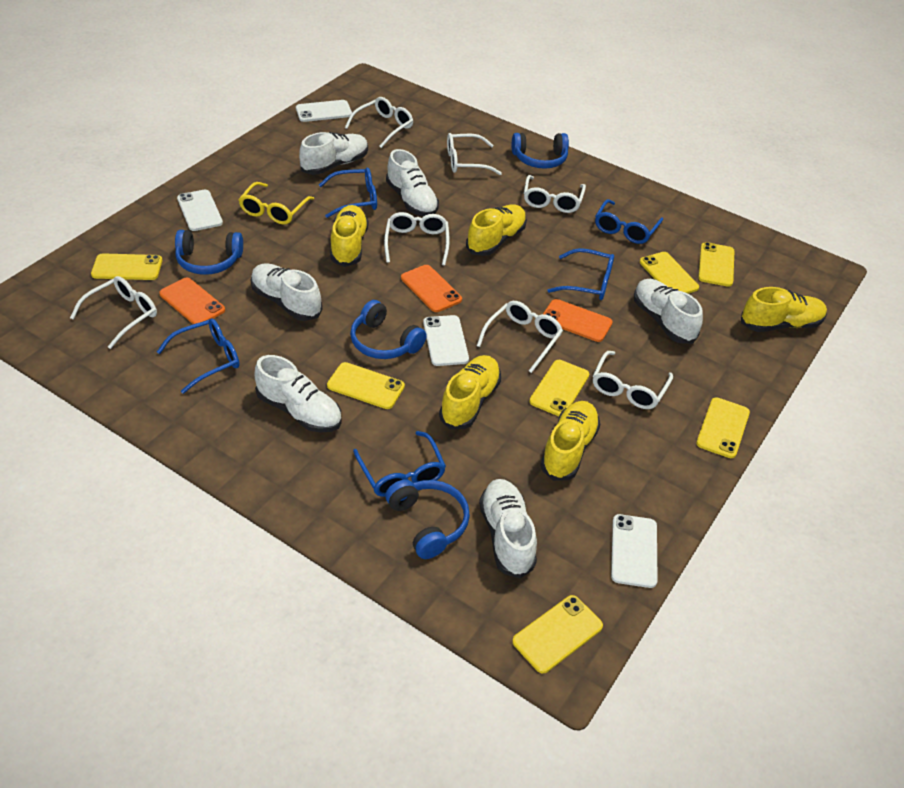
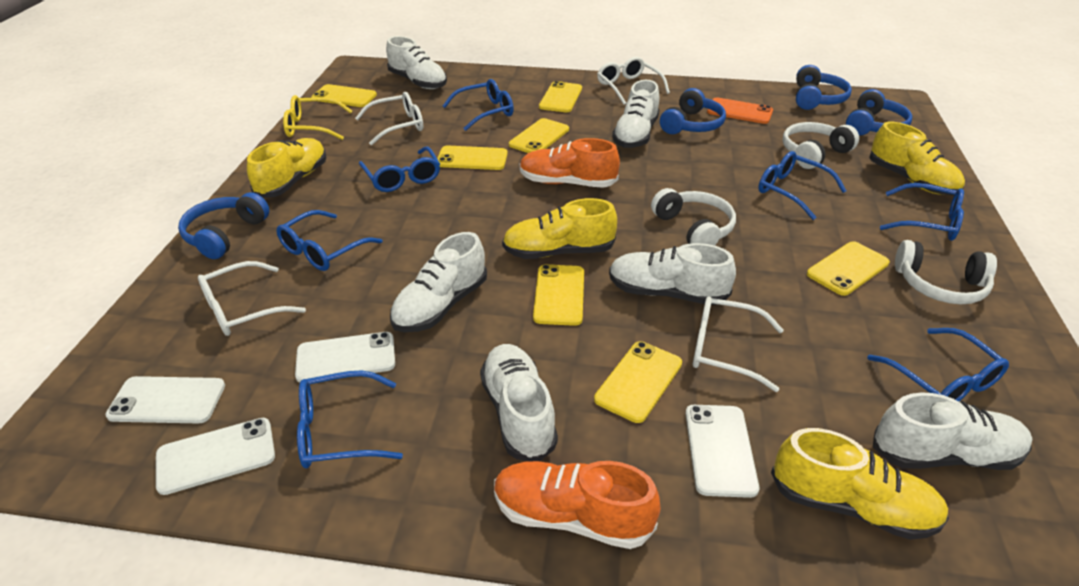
blue glasses: [157,318,239,394] [319,168,377,218] [353,431,446,497] [547,248,614,300] [595,199,663,244] = 5 -> [276,210,383,271] [297,371,403,469] [359,146,440,192] [443,79,514,131] [758,151,847,220] [867,328,1009,401] [880,183,964,241] = 7
orange phone: [159,278,225,324] [401,265,462,312] [543,299,613,342] = 3 -> [707,97,773,124] = 1
orange shoe: none = 0 -> [494,461,661,549] [520,138,620,188] = 2
white glasses: [70,276,157,349] [345,97,413,148] [384,212,450,266] [447,133,502,175] [477,301,563,373] [524,175,586,213] [593,351,673,409] = 7 -> [198,261,306,336] [355,92,423,145] [597,57,670,105] [693,296,784,392] = 4
white headphones: none = 0 -> [651,188,736,246] [783,122,859,169] [895,240,997,304] = 3
yellow shoe: [330,205,368,267] [439,355,501,429] [466,205,527,256] [540,401,600,481] [741,287,827,332] = 5 -> [247,138,327,198] [502,198,617,259] [771,428,949,540] [869,122,965,195] = 4

